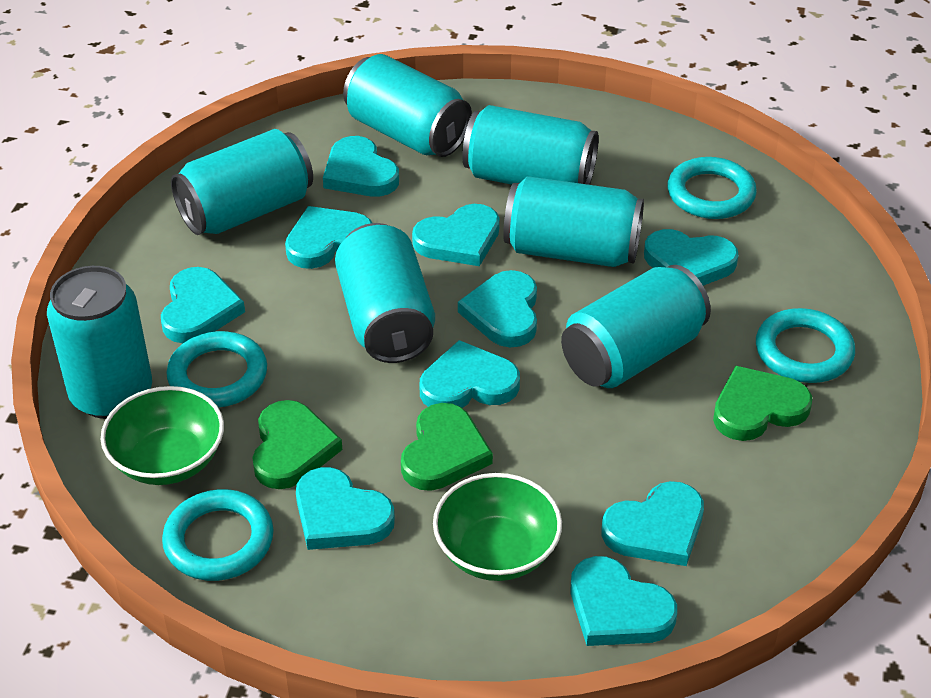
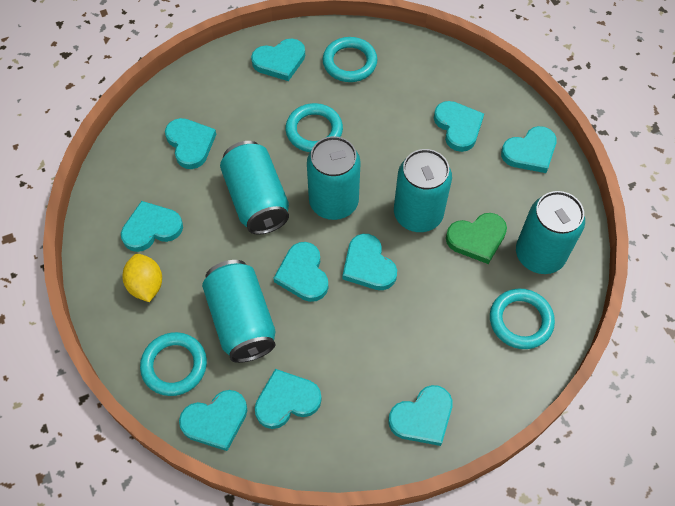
green bowl: [100,386,224,485] [433,473,562,581] = 2 -> none = 0
green heart: [252,400,342,489] [401,403,493,491] [713,366,812,441] = 3 -> [446,213,507,264] = 1
turquoise can: [47,266,152,419] [171,129,313,235] [335,223,435,363] [343,54,472,157] [462,105,599,185] [503,176,644,267] [561,265,711,388] = 7 -> [202,260,276,363] [220,141,289,235] [307,136,361,220] [394,149,452,232] [516,191,585,274] = 5
yellow lemon: none = 0 -> [122,254,162,302] = 1

